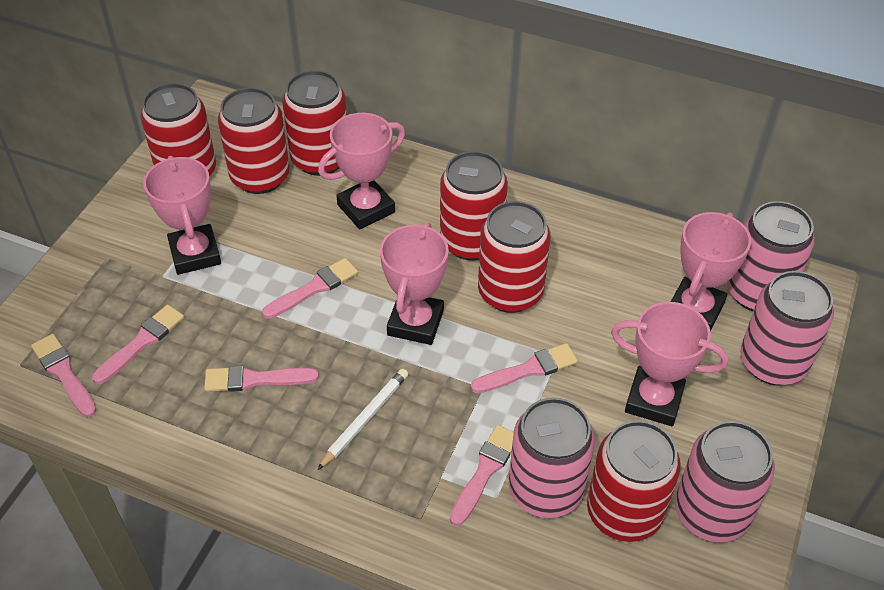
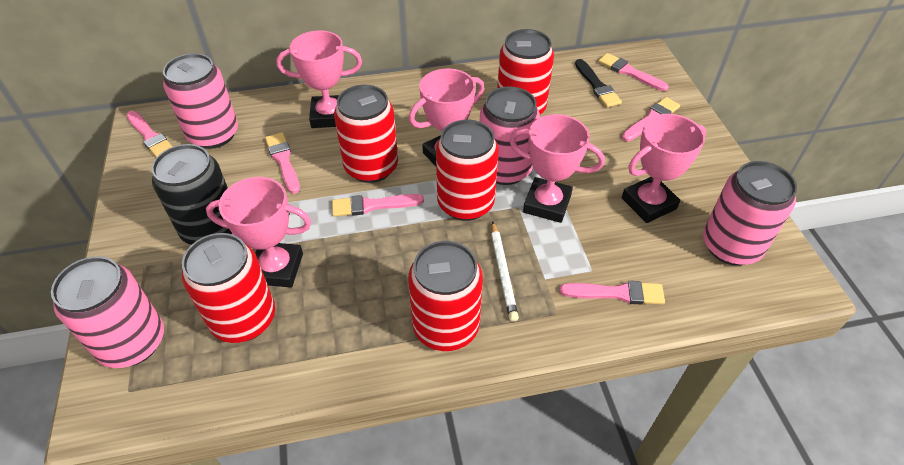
black brush: none = 0 -> [575,59,622,108] = 1
black can: none = 0 -> [152,144,232,245] = 1
red can: [140,83,216,177] [218,88,290,194] [282,70,347,176] [440,151,508,261] [478,201,551,313] [587,420,680,542] = 6 -> [182,233,275,343] [334,85,398,183] [408,241,483,351] [436,120,499,221] [497,29,554,114] = 5

